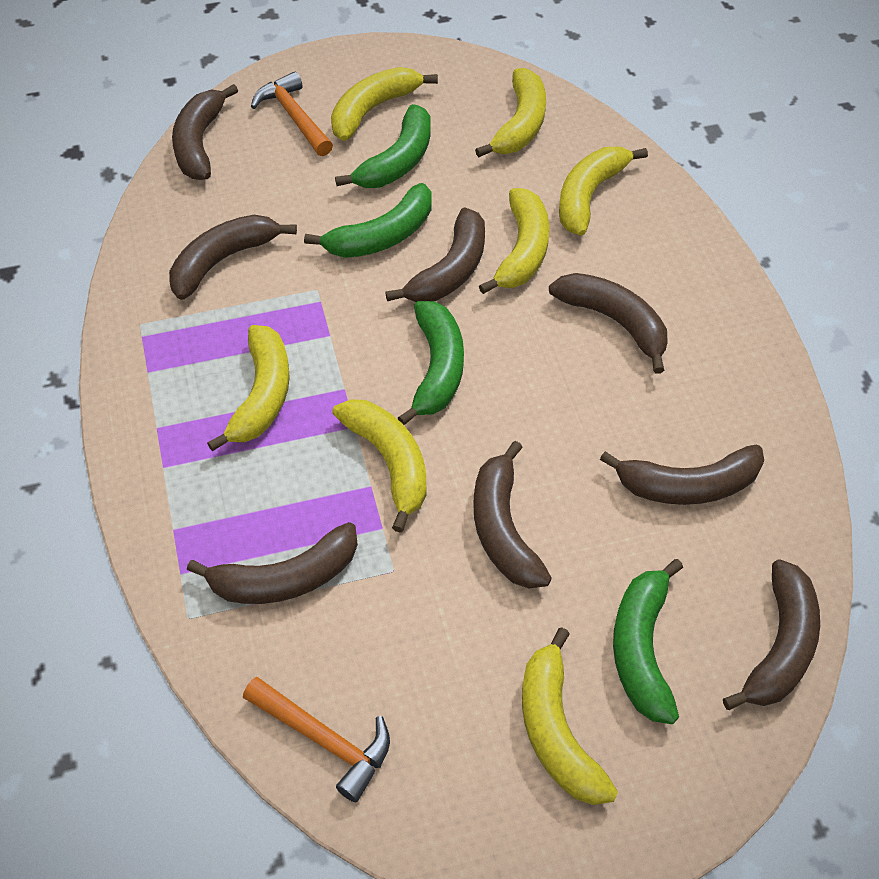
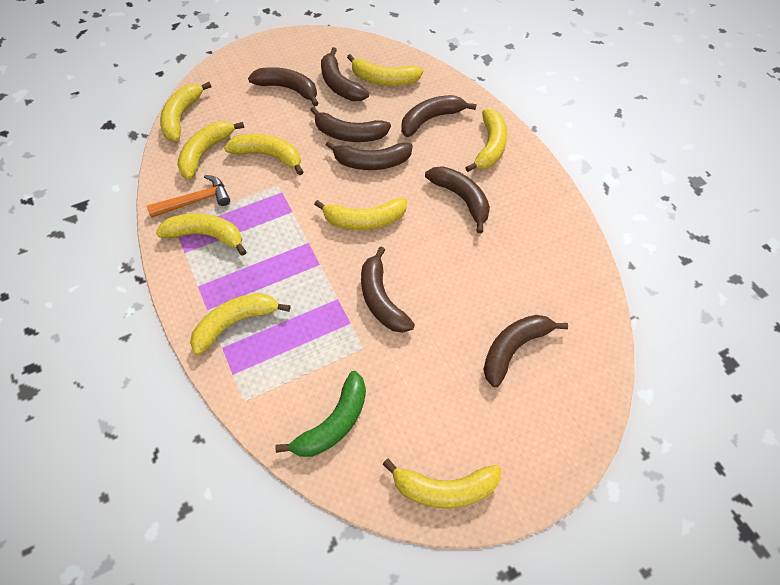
green banana: [304,183,432,258] [335,104,431,188] [398,301,464,425] [613,559,683,724] = 4 -> [275,371,366,457] = 1
orange hammer: [243,677,390,802] [251,72,333,156] = 2 -> [147,175,230,218] = 1
yellow banana: [207,325,290,452] [331,67,438,141] [332,399,426,533] [475,68,546,157] [479,188,549,294] [522,627,618,805] [559,147,648,236] = 7 -> [156,213,246,256] [160,82,212,141] [177,121,244,180] [190,293,290,355] [224,134,303,175] [314,198,407,230] [347,54,423,86] [382,459,501,508] [465,109,507,172] = 9

